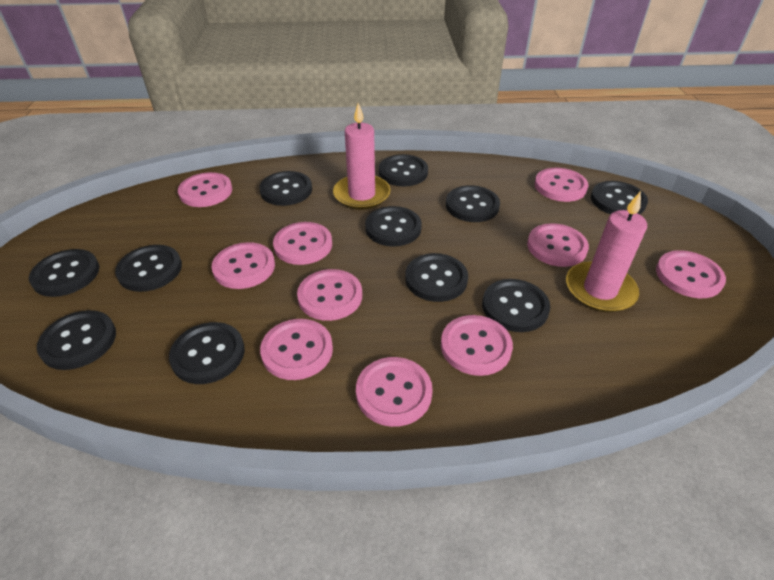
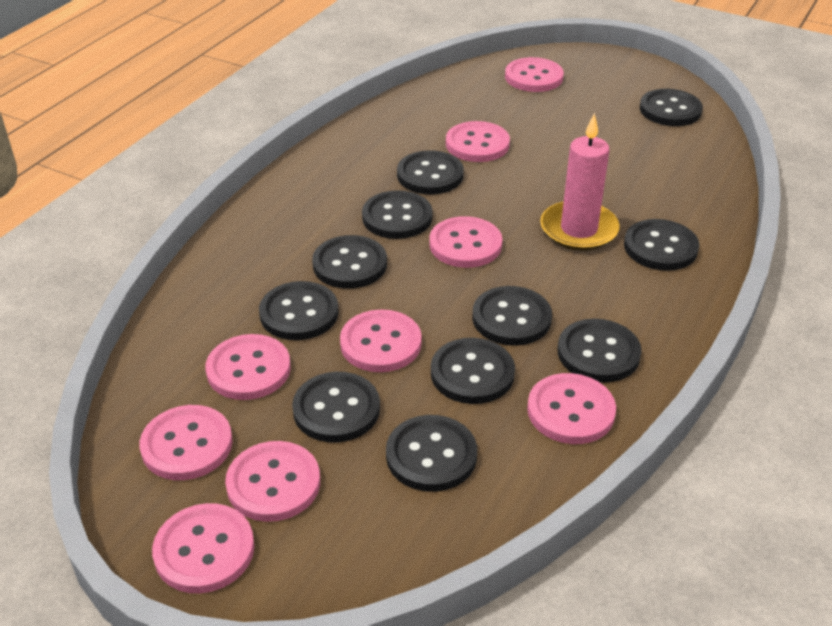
pink button: [178,172,232,207] [211,242,275,289] [260,319,333,380] [273,222,332,265] [297,269,362,321] [356,357,433,427] [441,315,513,376] [527,223,589,267] [535,168,588,202] [656,250,726,298] = 10 -> [140,405,233,480] [152,503,254,593] [205,334,291,400] [225,441,320,522] [340,309,422,372] [429,216,502,268] [446,121,510,162] [505,57,564,92] [527,373,616,444] = 9
pink candle: [333,103,391,210] [566,191,647,312] = 2 -> [540,113,620,251] = 1

